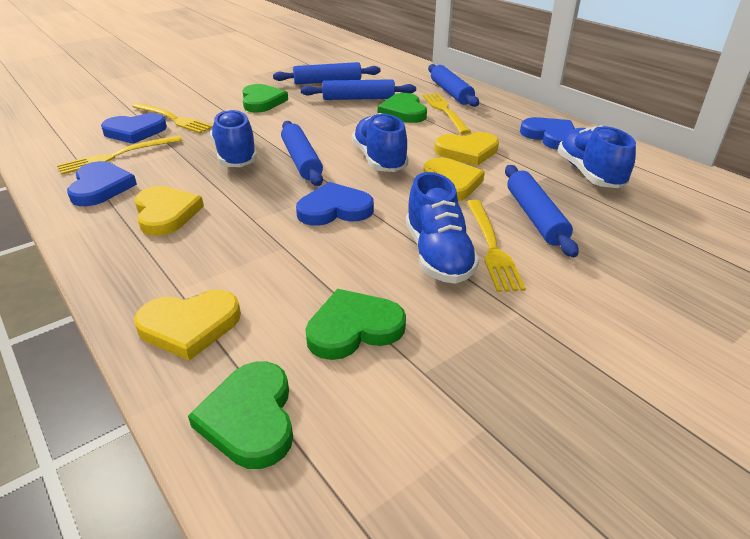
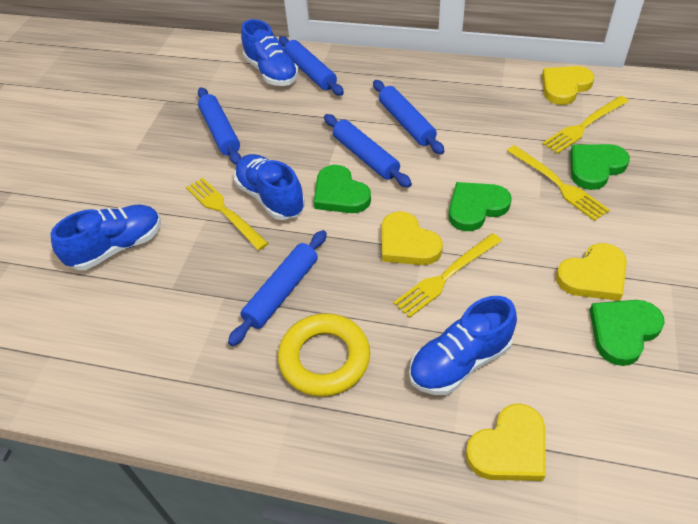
blue heart: [67,161,137,206] [101,113,167,144] [296,182,374,226] [520,117,575,150] = 4 -> none = 0
yellow ring: none = 0 -> [278,313,370,397] = 1

